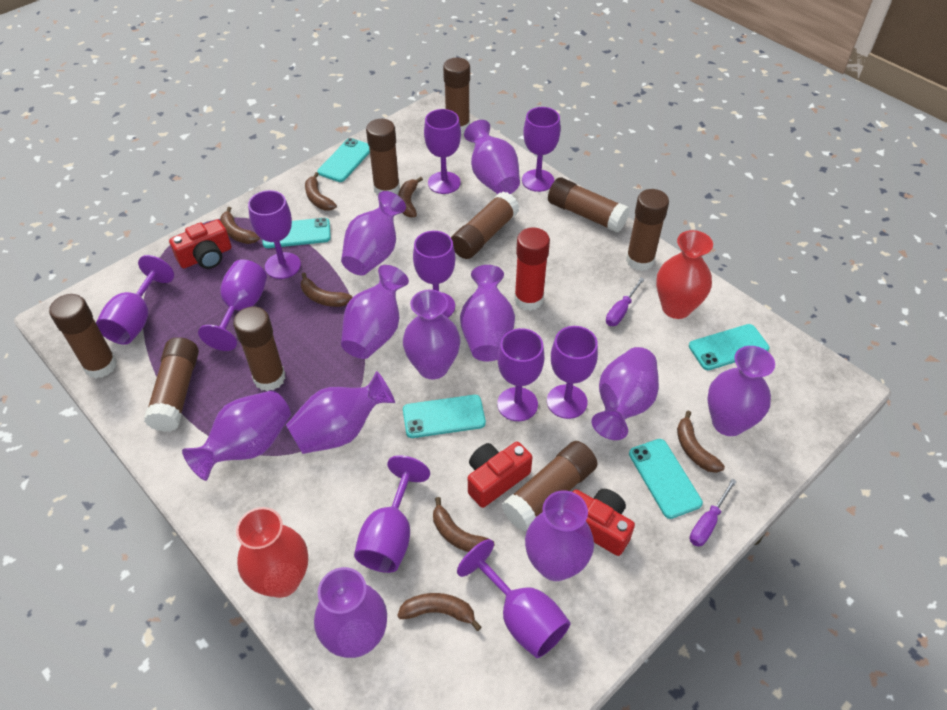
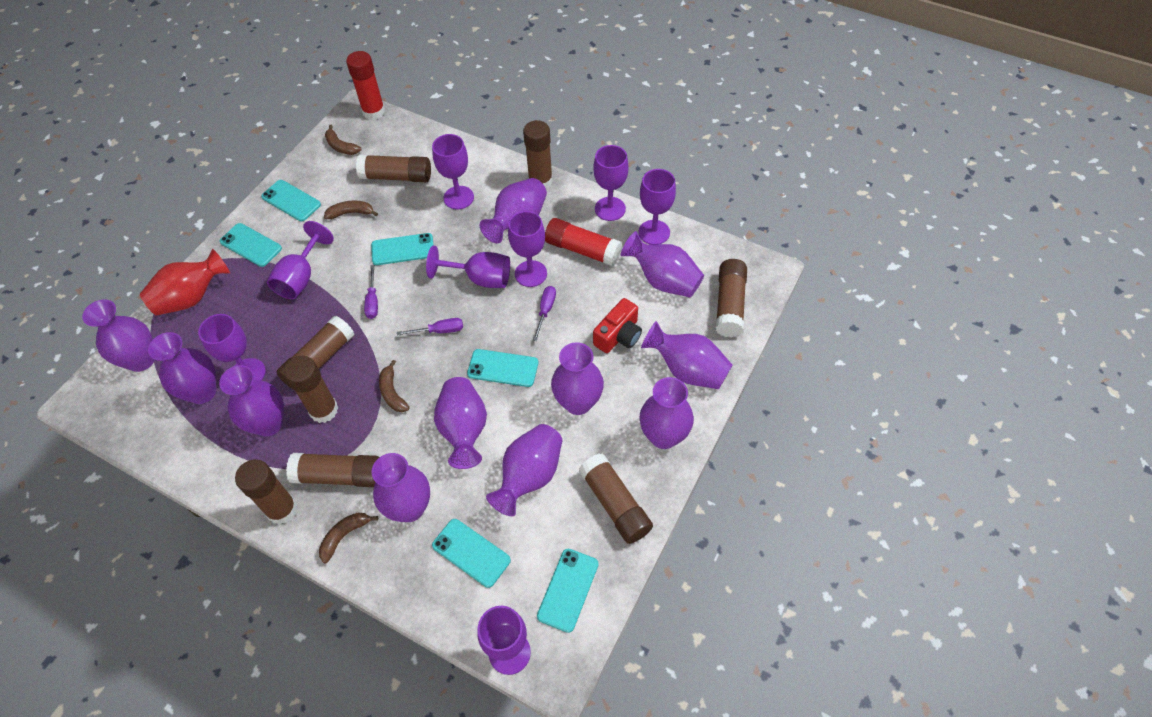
brown banana: [220,207,260,244] [301,272,353,307] [305,172,337,210] [397,593,481,631] [398,177,423,218] [433,497,495,552] [677,411,725,473] = 7 -> [319,513,378,563] [324,201,378,219] [325,125,361,155] [379,360,410,412] = 4
brown glue stick: [49,294,117,378] [144,337,199,432] [233,307,286,391] [366,119,400,196] [443,58,470,134] [451,192,520,259] [502,441,597,531] [548,177,630,233] [626,189,669,271] = 9 -> [235,460,297,525] [277,316,354,390] [284,356,338,423] [286,453,379,487] [356,154,431,182] [523,120,553,188] [579,453,653,544] [716,259,747,337] = 8
purple goblet: [96,255,174,345] [198,259,267,351] [248,190,301,279] [354,455,430,573] [413,231,455,318] [424,109,461,194] [457,539,571,658] [497,328,544,421] [522,107,561,192] [547,326,598,419] = 10 -> [198,314,266,380] [267,221,334,299] [426,246,510,288] [432,134,474,209] [477,606,531,675] [508,211,547,287] [593,145,629,221] [639,169,676,245] = 8
purple screwdriver: [606,278,645,326] [690,479,737,547] = 2 -> [364,265,378,319] [397,318,463,336] [533,286,556,341] = 3
red camera: [169,219,231,269] [468,442,533,508] [573,489,635,556] = 3 -> [593,298,642,353] = 1
red glue stick: [514,227,550,311] = 1 -> [346,51,385,120] [545,218,622,267] = 2
red vase: [236,507,308,598] [656,230,713,319] = 2 -> [140,249,230,316] = 1
turquoise phone: [262,218,331,248] [317,138,370,182] [403,395,486,438] [629,439,703,519] [689,324,769,370] = 5 -> [220,223,282,267] [261,180,321,221] [371,233,434,265] [432,519,511,588] [467,349,538,387] [537,549,599,633] = 6

